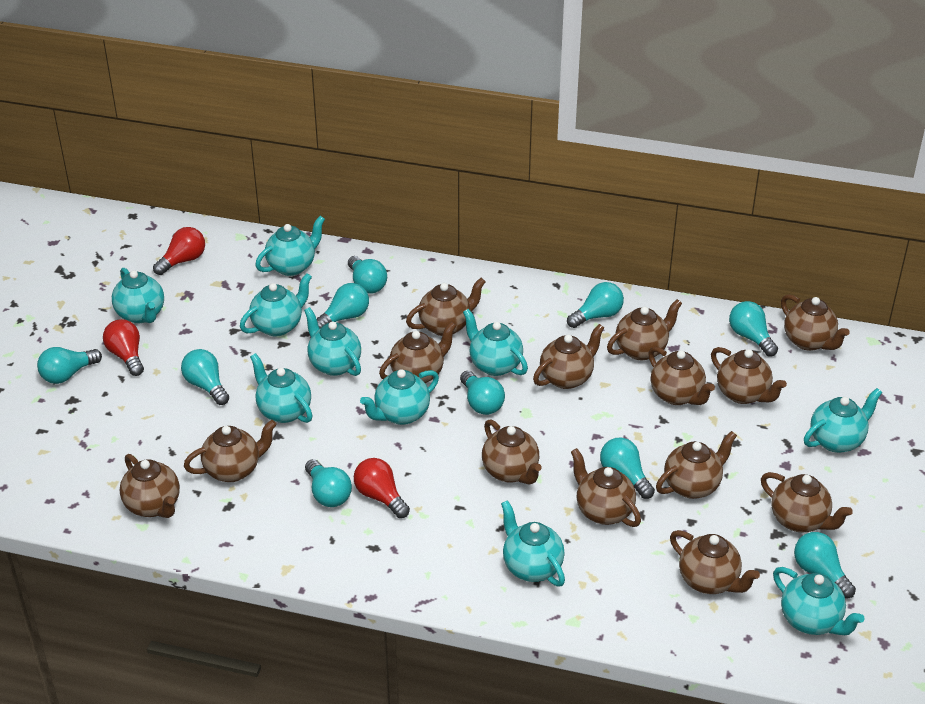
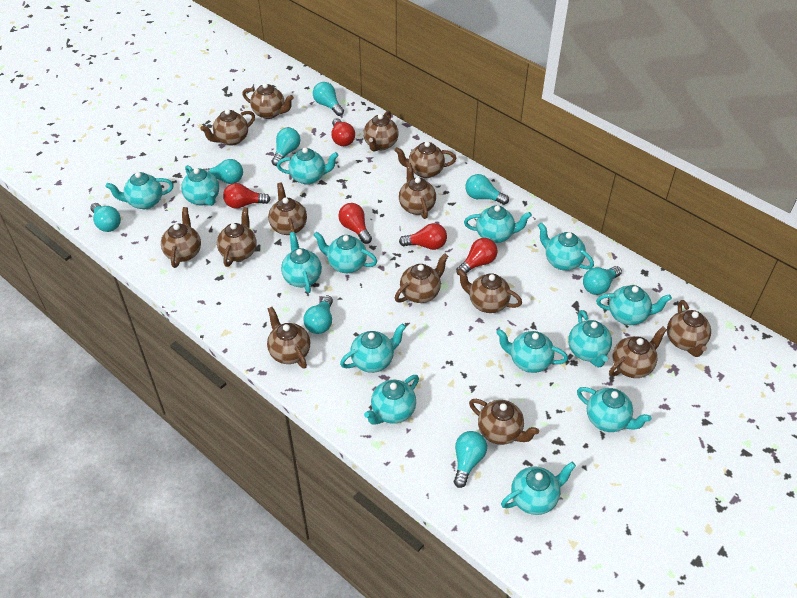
red light bulb: [103,319,144,376] [153,227,205,275] [354,458,410,518] = 3 -> [223,183,271,209] [331,118,355,146] [338,203,372,244] [399,223,447,250] [456,238,497,275] = 5
turquoise light bulb: [37,347,102,384] [181,349,229,405] [305,459,352,507] [317,283,369,328] [348,256,387,294] [460,371,505,415] [567,282,624,328] [600,437,655,499] [729,301,778,356] [794,532,856,598] = 10 -> [90,203,121,232] [204,159,243,184] [272,128,300,166] [303,295,333,334] [313,82,344,116] [454,431,487,488] [465,174,509,205] [583,266,622,295] = 8
turquoise teapot: [112,268,164,323] [240,273,312,336] [250,353,313,423] [255,216,325,276] [304,307,361,376] [360,369,439,425] [463,309,528,376] [501,500,565,586] [773,567,864,635] [804,388,882,453] = 10 -> [106,172,173,209] [181,165,219,206] [277,147,339,185] [281,232,322,293] [314,232,377,273] [340,324,406,373] [364,375,419,424] [464,205,532,243] [496,329,568,373] [501,462,576,515] [538,222,594,271] [568,310,612,367] [577,387,651,432] [596,285,672,325] = 14

